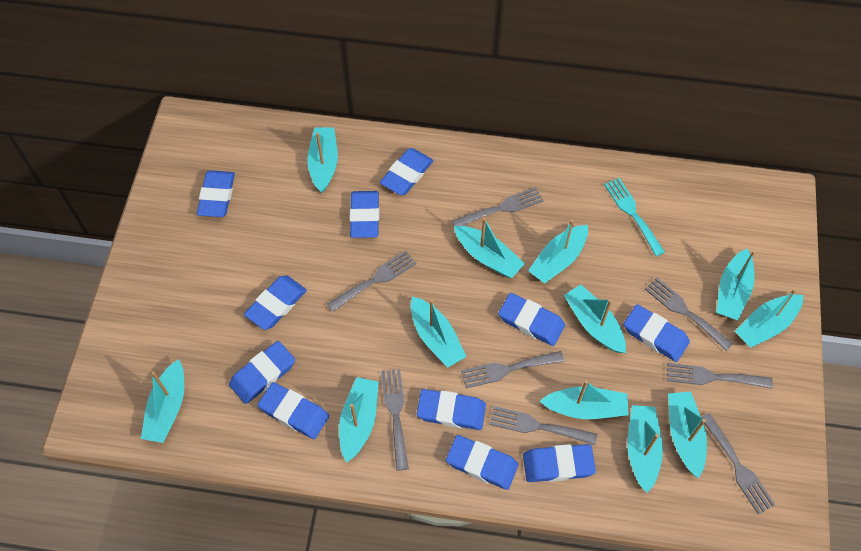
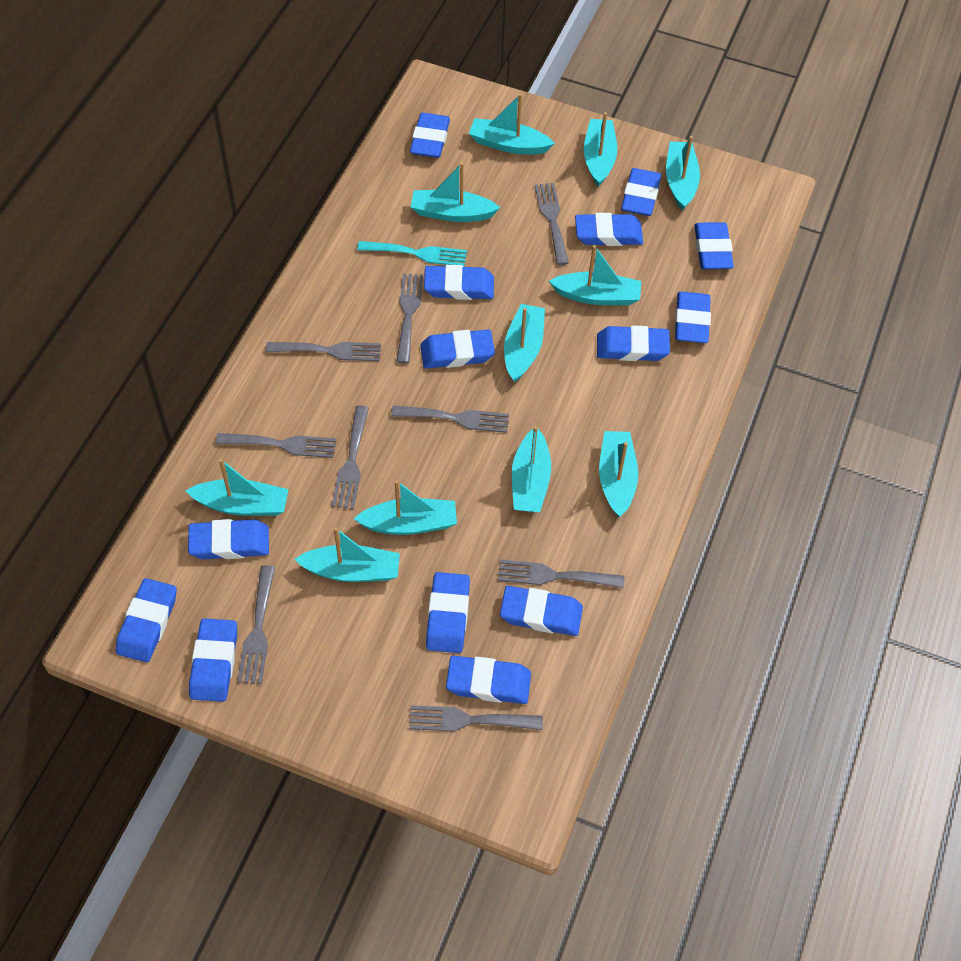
blue eraser: [197,170,235,217] [229,341,295,404] [244,275,307,330] [258,382,329,439] [350,191,379,238] [380,148,433,195] [417,389,486,430] [446,435,518,490] [498,293,565,346] [523,444,596,482] [623,304,690,362] = 11 -> [115,578,177,662] [188,519,269,559] [189,618,237,702] [410,113,450,158] [420,329,495,369] [424,265,494,300] [426,572,470,653] [446,656,531,704] [500,586,583,636] [575,213,643,246] [597,325,670,361] [621,168,661,216] [675,291,711,343] [694,222,734,269] = 14
grey fork: [327,251,417,312] [381,369,409,471] [452,187,544,226] [461,351,564,388] [490,406,597,445] [645,277,733,351] [667,363,773,389] [701,413,775,514] = 8 -> [216,433,336,458] [237,565,275,684] [266,342,381,361] [331,405,369,509] [391,405,509,433] [397,273,423,363] [409,705,543,732] [498,559,624,588] [535,183,569,265] = 9
turquoise boat: [141,359,184,443] [307,127,338,193] [339,377,379,463] [411,296,467,368] [454,218,525,278] [528,220,588,284] [540,380,629,419] [564,284,626,353] [627,405,663,493] [668,392,707,478] [716,249,755,320] [735,289,803,348] = 12 -> [186,459,289,516] [294,527,400,582] [354,480,457,535] [411,162,500,222] [469,93,555,154] [504,304,545,382] [512,426,551,512] [549,245,641,305] [584,112,617,187] [599,431,638,517] [666,136,700,210] = 11

